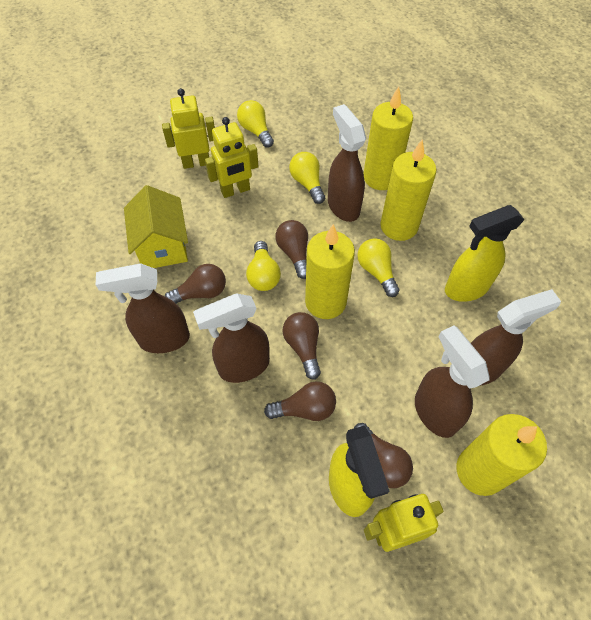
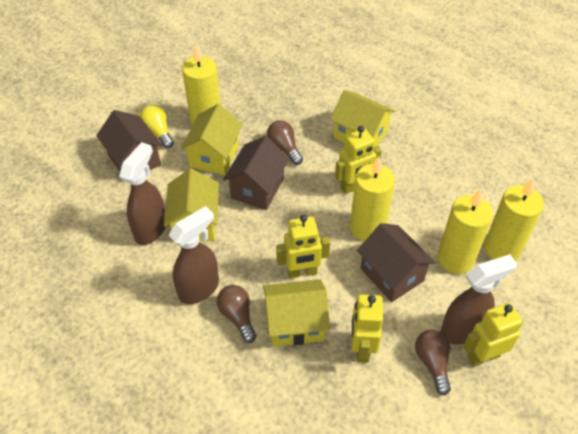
brown house: none = 0 -> [96,110,162,171] [223,136,290,210] [357,223,436,302] = 3
brown light bulb: [165,264,226,304] [264,381,336,421] [275,220,308,279] [282,312,321,380] [354,423,413,488] = 5 -> [217,285,256,343] [267,120,303,165] [415,330,451,395] = 3
brown spray bottle: [96,263,190,353] [193,293,270,383] [328,104,366,222] [415,325,490,438] [471,289,561,386] = 5 -> [119,142,165,245] [168,206,219,304] [440,254,517,345] = 3
yellow house: [124,185,188,268] = 1 -> [164,168,219,241] [181,104,243,175] [263,279,330,347] [330,90,395,147] = 4
yellow light bulb: [237,100,274,147] [246,241,281,291] [289,152,325,204] [357,238,400,297] = 4 -> [140,105,174,148] = 1
yellow robot: [162,88,215,169] [205,117,259,198] [364,494,444,552] = 3 -> [276,214,330,279] [335,126,382,194] [352,294,383,363] [463,303,523,367] = 4
yellow spray bottle: [329,426,389,517] [445,205,524,302] = 2 -> none = 0

